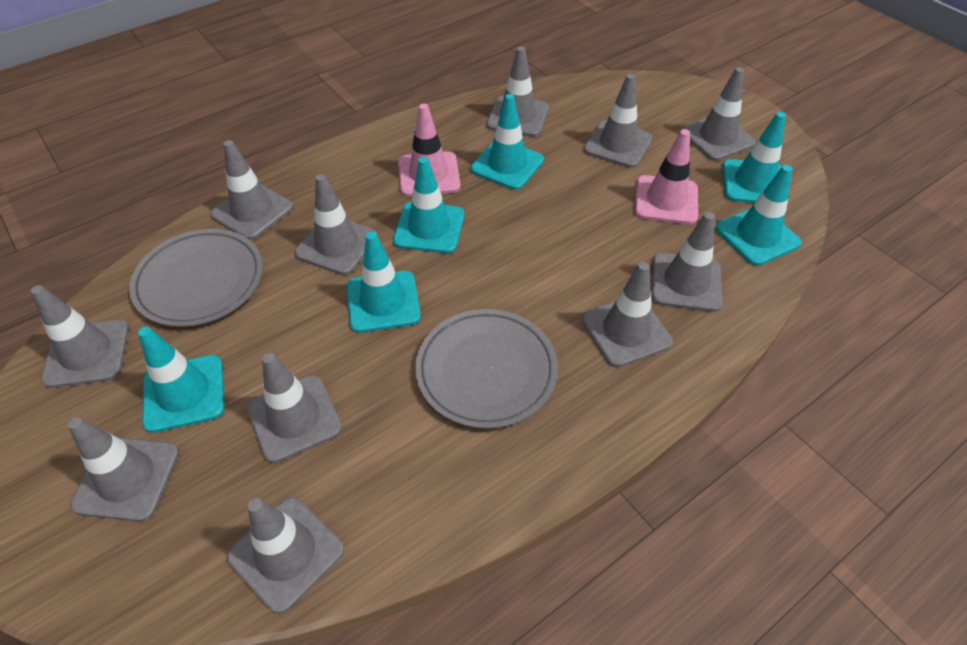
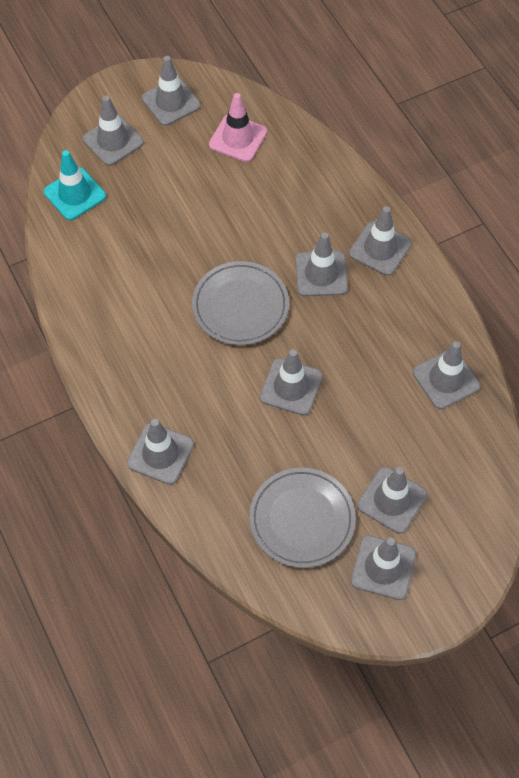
grey traffic cone: [31,285,129,388] [68,417,179,522] [211,140,293,240] [227,497,344,614] [247,353,342,463] [295,174,377,275] [487,47,549,137] [582,262,673,367] [584,74,653,168] [651,212,722,312] [682,67,756,161] = 11 -> [83,96,144,166] [127,419,194,485] [142,56,201,126] [260,349,323,415] [295,232,348,296] [349,206,412,276] [351,535,416,600] [357,467,427,534] [413,341,480,409] = 9
pink traffic cone: [398,104,461,197] [635,129,698,224] = 2 -> [209,93,267,162] = 1
turquoise traffic cone: [138,327,225,433] [347,232,421,333] [393,157,464,253] [471,94,544,190] [716,165,802,266] [722,112,786,203] = 6 -> [44,150,106,220] = 1

